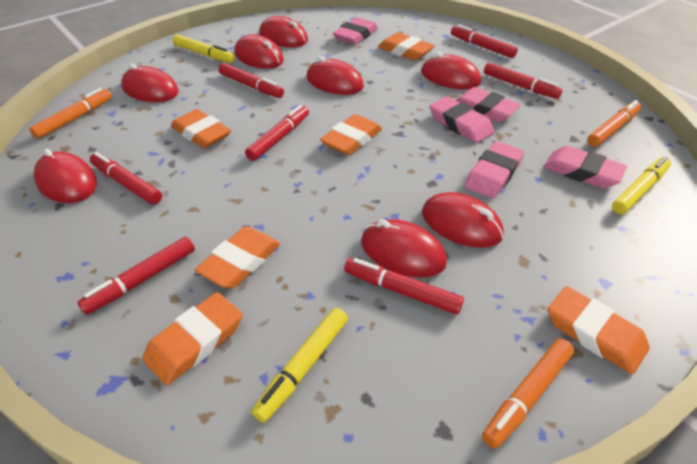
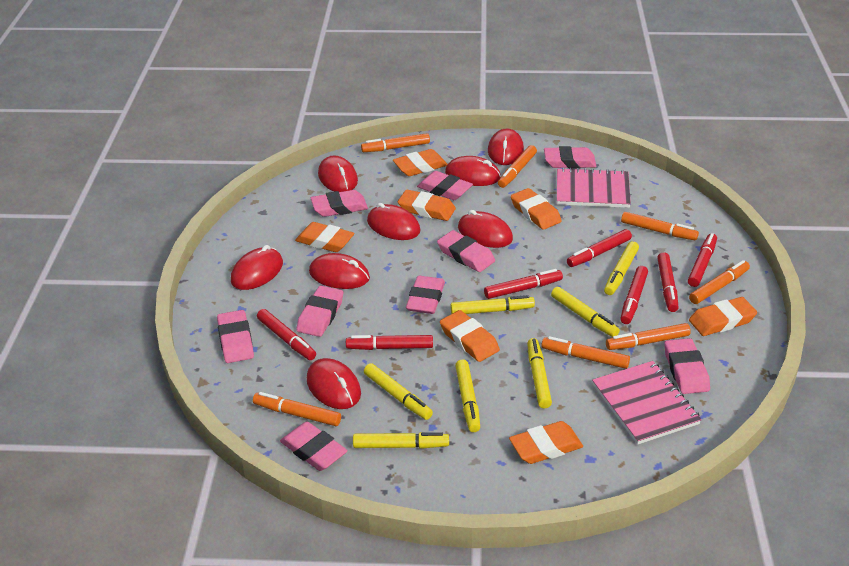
orange eraser: [142,292,242,385] [171,109,231,148] [195,226,280,289] [320,114,382,155] [378,32,435,61] [547,286,650,374] = 6 -> [295,222,354,252] [393,149,448,176] [398,190,456,221] [440,310,500,362] [509,421,583,464] [511,188,562,230] [689,297,757,336] = 7
orange marker: [29,88,112,139] [482,339,574,449] [587,100,641,147] = 3 -> [253,392,341,426] [361,133,430,152] [498,145,537,188] [541,336,630,369] [606,323,691,350] [621,212,699,240] [689,260,750,304] = 7
pink eraser: [333,17,378,45] [429,96,494,143] [456,87,521,123] [465,141,524,199] [544,146,627,189] = 5 -> [217,310,254,363] [280,421,348,471] [296,286,343,337] [311,190,368,217] [406,276,445,314] [417,171,473,200] [437,230,495,272] [544,146,596,169] [664,338,710,394] = 9
pink notebook: none = 0 -> [557,167,631,208] [592,361,702,445] = 2
yellow marker: [172,34,235,63] [251,308,348,423] [612,157,671,214] = 3 -> [353,432,449,449] [364,363,433,420] [450,295,535,314] [455,360,480,432] [527,338,552,408] [551,287,620,337] [604,241,639,295] = 7

